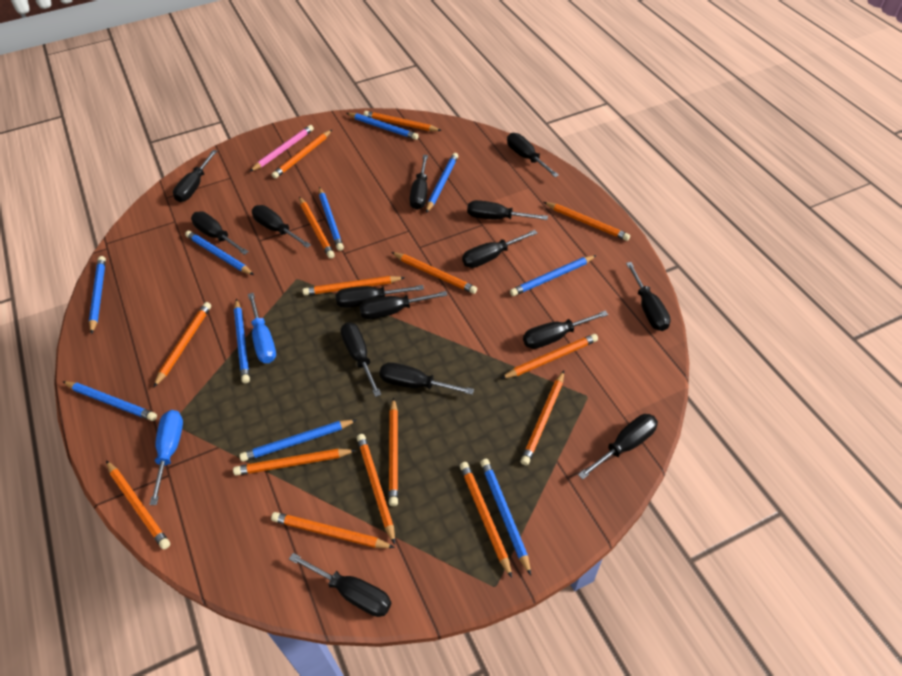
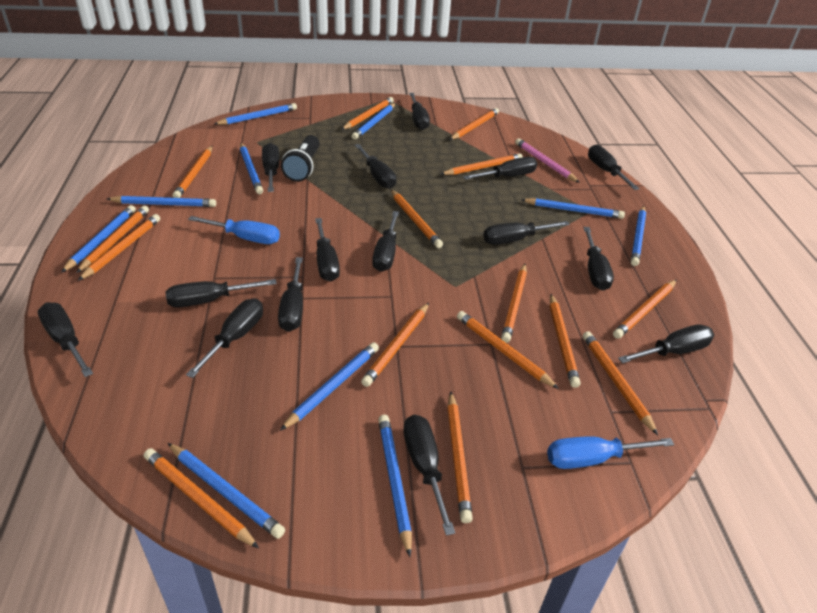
black flashlight: none = 0 -> [281,135,320,182] = 1

